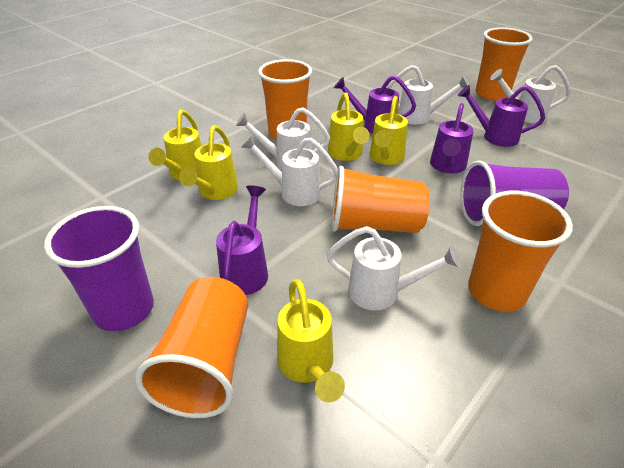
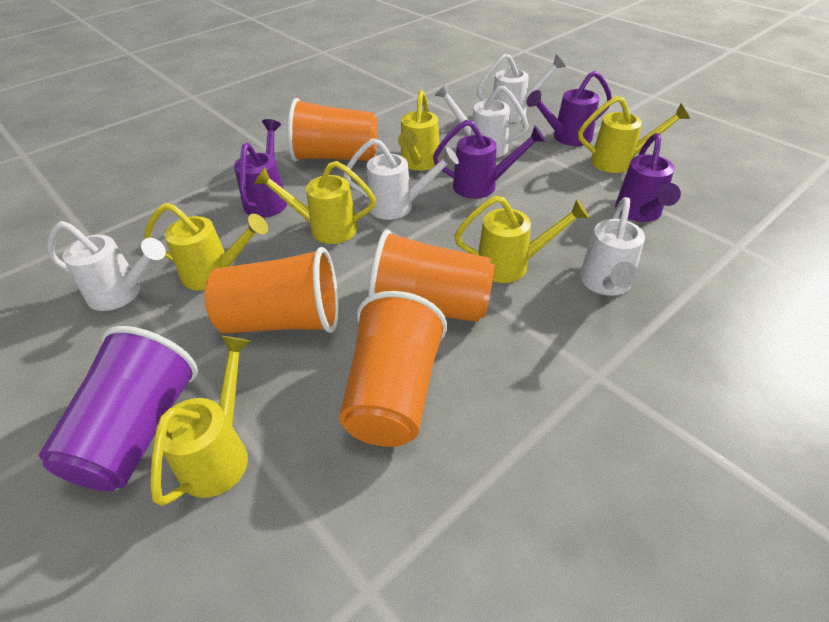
orange cup: [135,277,248,418] [258,59,312,140] [332,166,430,233] [468,191,573,312] [476,27,533,101] = 5 -> [204,247,339,333] [288,98,378,162] [339,291,447,447] [368,230,495,322] = 4
purple cup: [44,206,154,331] [460,160,569,226] = 2 -> [39,326,198,491] = 1
yellow watering can: [148,109,202,181] [179,125,238,200] [277,280,345,403] [328,92,369,161] [370,96,408,165] = 5 -> [144,203,268,291] [150,336,251,506] [254,161,376,244] [398,90,440,171] [454,196,589,283] [578,96,690,173] = 6

